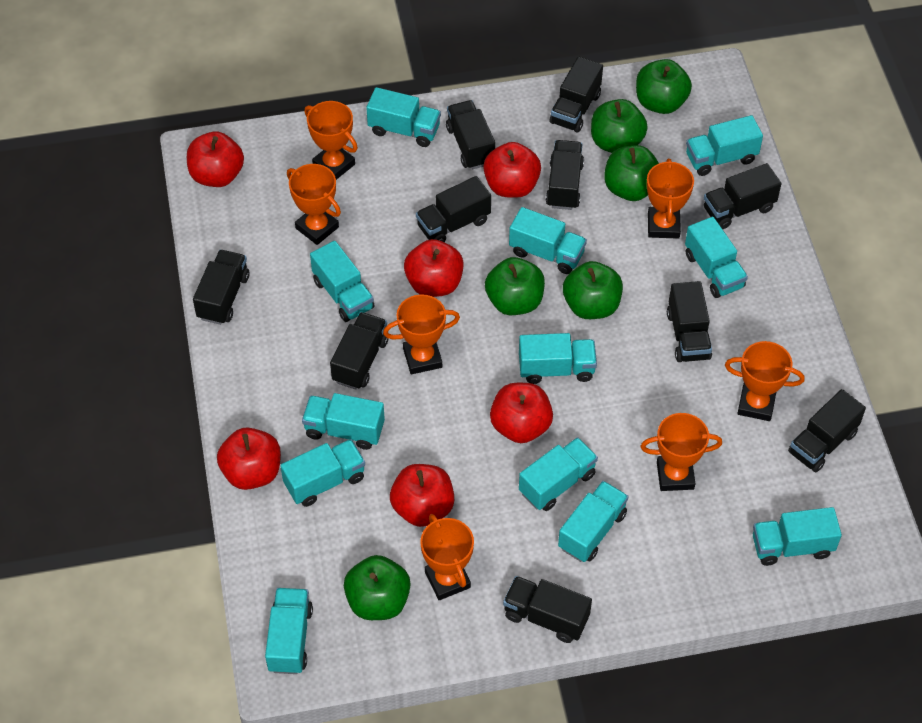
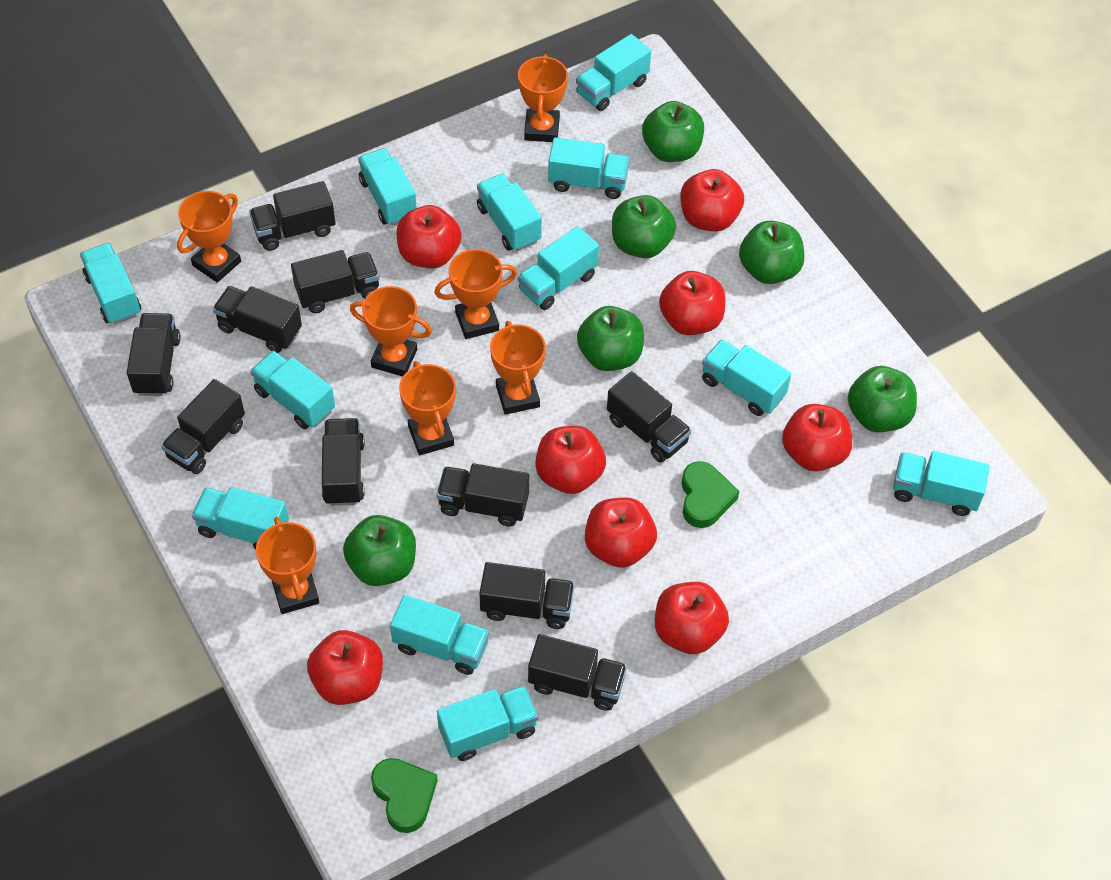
green heart: none = 0 -> [371,758,438,833] [682,461,739,528] = 2
red apple: [187,132,244,187] [217,427,281,490] [390,464,454,527] [404,239,464,297] [483,142,541,198] [490,383,553,443] = 6 -> [307,630,383,705] [396,205,461,268] [535,426,606,494] [585,497,657,568] [655,582,729,654] [659,271,725,335] [680,169,744,232] [782,404,852,471] = 8

